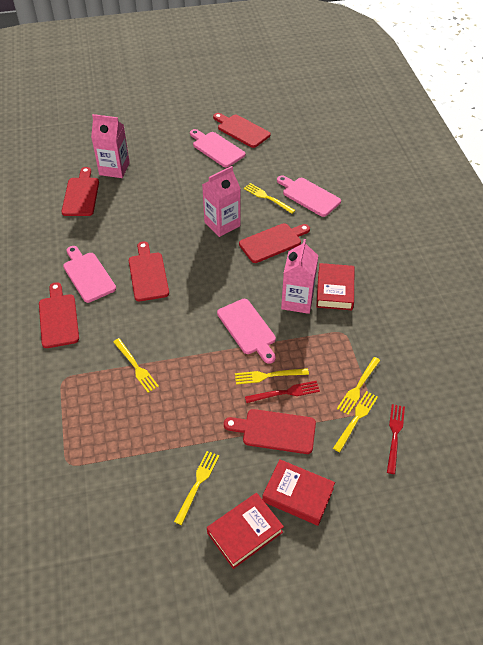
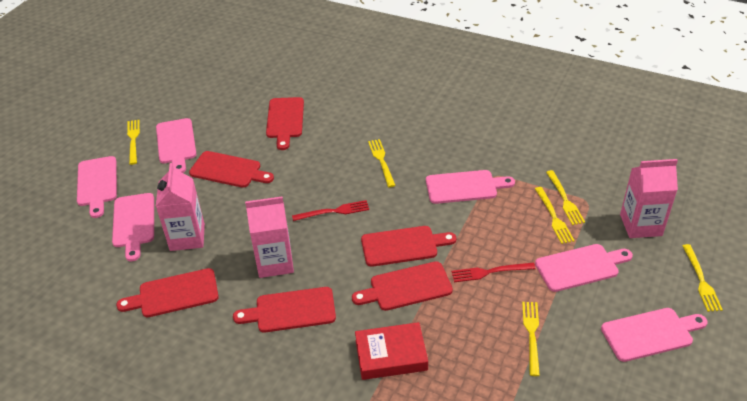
pink cutting board: [63,246,116,303] [190,129,246,167] [217,299,276,364] [277,175,341,217] = 4 -> [77,156,117,218] [112,193,154,261] [156,118,196,173] [426,170,515,204] [535,244,633,292] [601,308,708,362] = 6
red book: [207,493,284,569] [262,459,335,526] [317,263,355,310] = 3 -> [355,322,428,380] = 1

